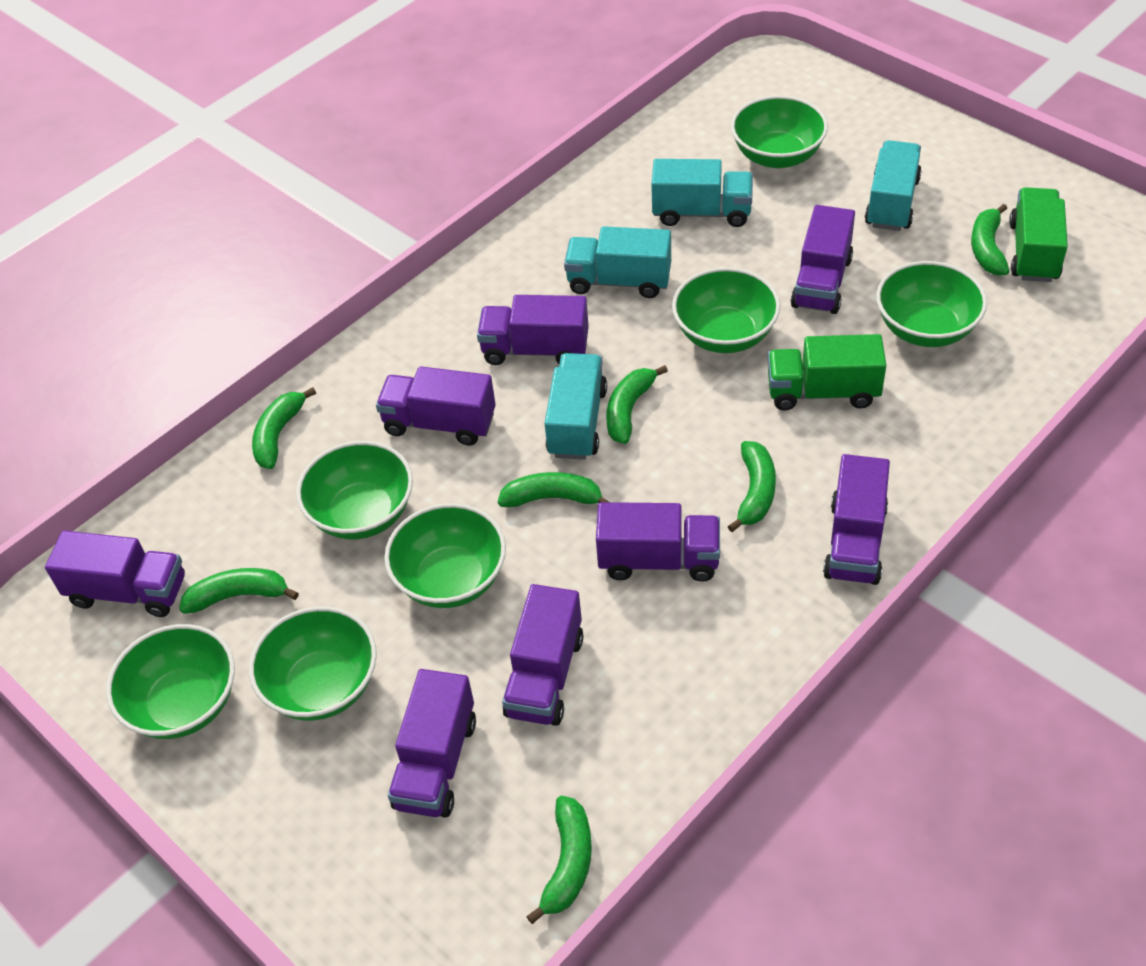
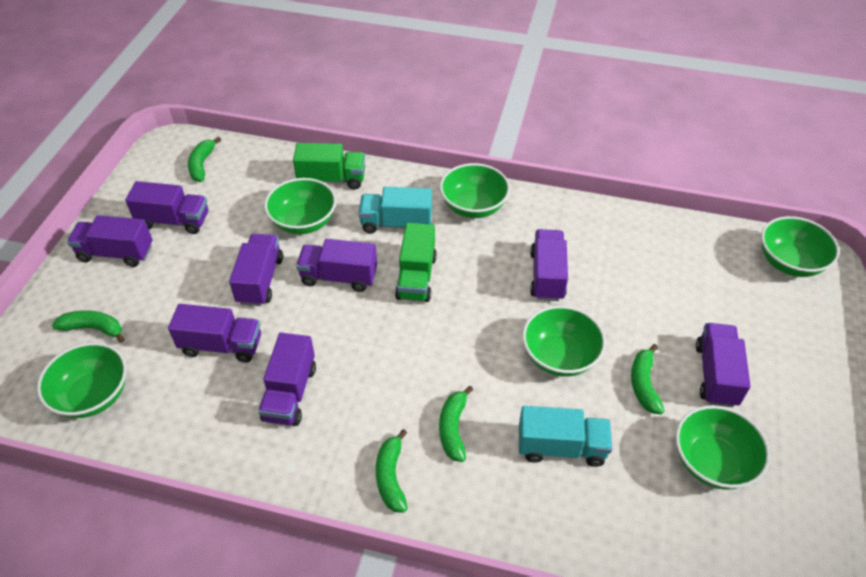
green banana: [179,568,299,614] [252,387,316,469] [498,472,609,507] [526,796,592,924] [607,365,668,444] [728,441,776,532] [971,204,1009,276] = 7 -> [52,310,125,343] [188,137,221,182] [376,429,408,513] [439,386,473,462] [631,344,664,414] = 5
green bowl: [106,624,235,739] [249,607,377,721] [296,441,413,540] [384,503,506,608] [672,267,780,353] [731,95,828,168] [876,261,987,347] = 7 -> [37,342,127,418] [264,178,336,234] [440,163,510,218] [522,306,606,377] [676,405,770,490] [761,216,840,277] = 6
turquoise truck: [544,353,607,460] [564,226,671,298] [651,159,753,227] [865,140,922,231] = 4 -> [358,187,432,233] [519,406,612,467] = 2

